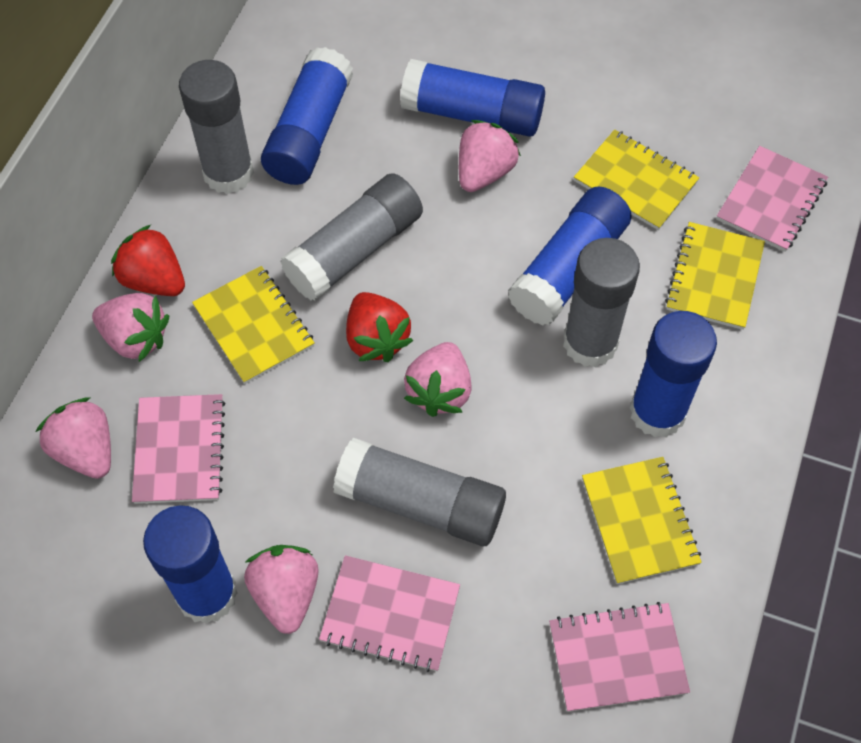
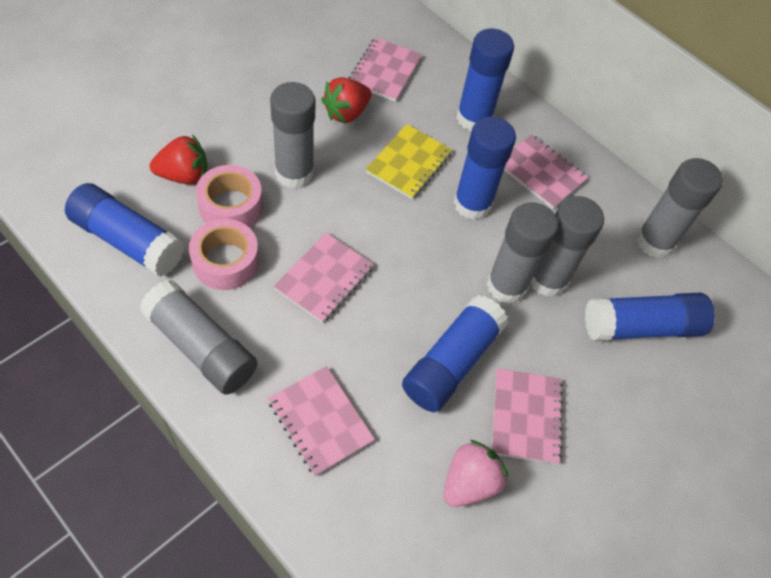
grey glue stick: [179,60,254,194] [280,173,423,301] [333,438,506,546] [563,238,640,367] = 4 -> [139,280,257,395] [270,82,315,189] [486,202,558,304] [530,196,604,297] [636,158,723,258] = 5
pink notebook: [132,394,225,504] [319,555,460,672] [549,602,690,712] [716,146,828,252] = 4 -> [268,366,375,476] [273,232,374,323] [348,38,422,102] [491,368,563,464] [504,134,588,209] = 5
pink strawberry: [36,398,111,479] [92,293,169,362] [244,545,319,634] [404,342,472,417] [459,120,521,192] = 5 -> [444,440,508,507] = 1
pink tape: none = 0 -> [189,219,259,290] [196,165,263,227] = 2
yellow notebook: [192,266,315,384] [574,130,699,230] [582,457,702,584] [665,222,765,330] = 4 -> [365,124,452,199] = 1

